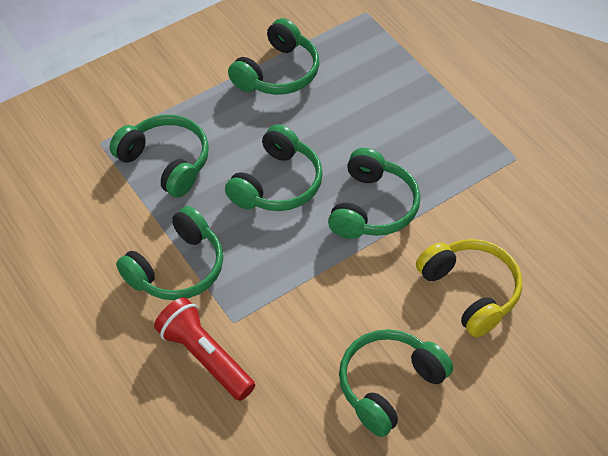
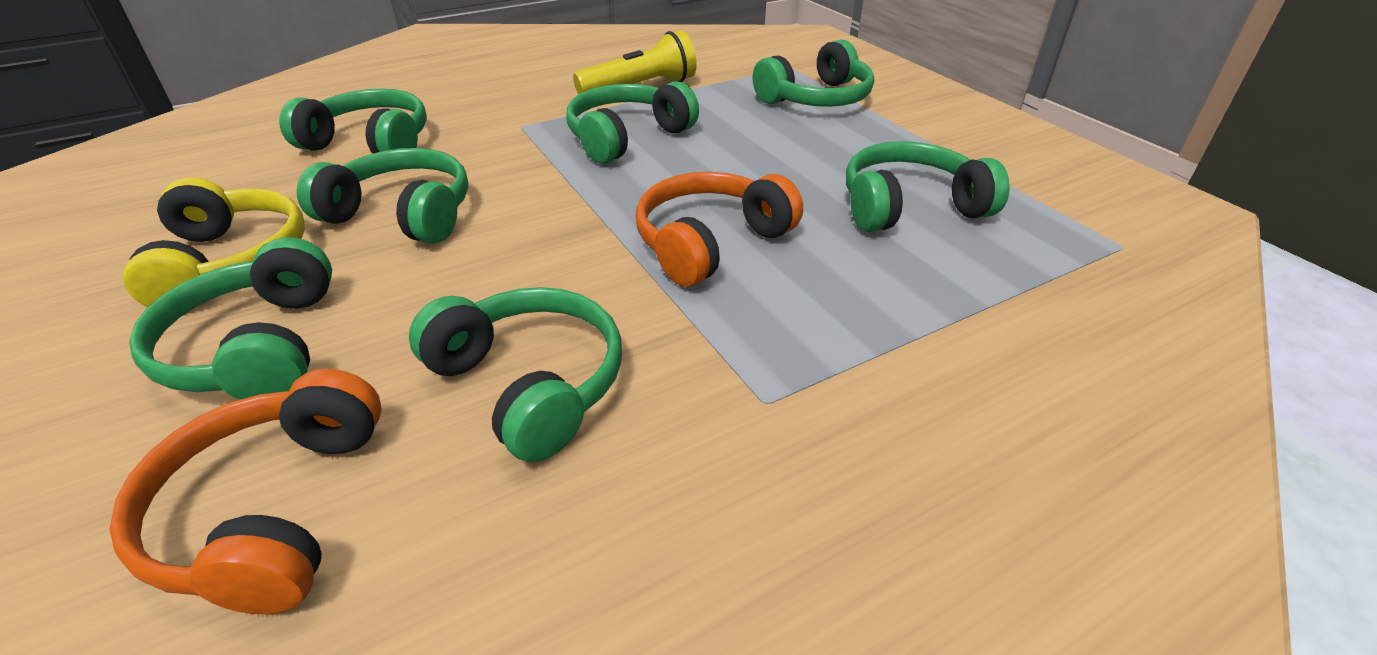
green headphones: [110,115,209,198] [116,206,223,300] [225,124,323,211] [228,18,319,95] [328,148,421,239] [339,329,453,437] = 6 -> [129,237,332,400] [279,89,427,154] [297,148,468,244] [409,287,622,462] [566,81,699,164] [753,39,874,107] [846,141,1010,232] = 7
orange headphones: none = 0 -> [109,369,382,614] [636,172,803,287] = 2
red flashlight: [154,297,255,401] = 1 -> none = 0
yellow flashlight: none = 0 -> [573,30,697,95] = 1

